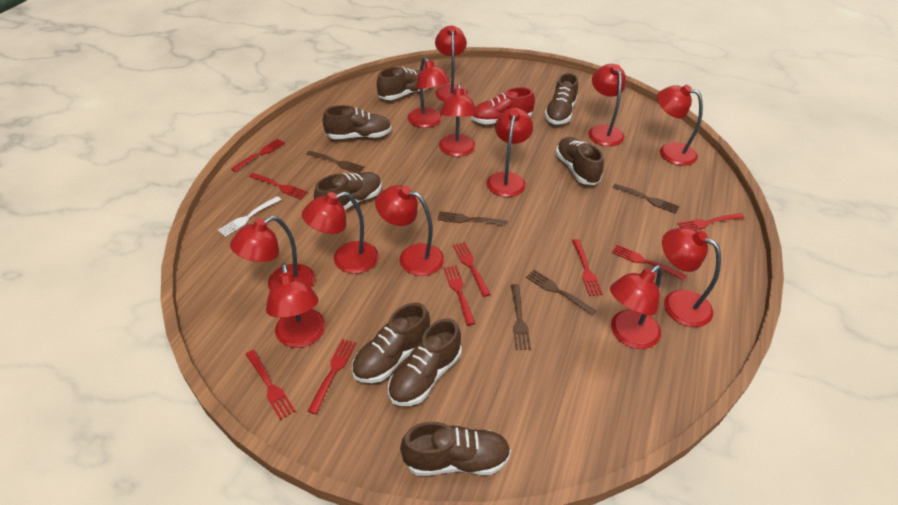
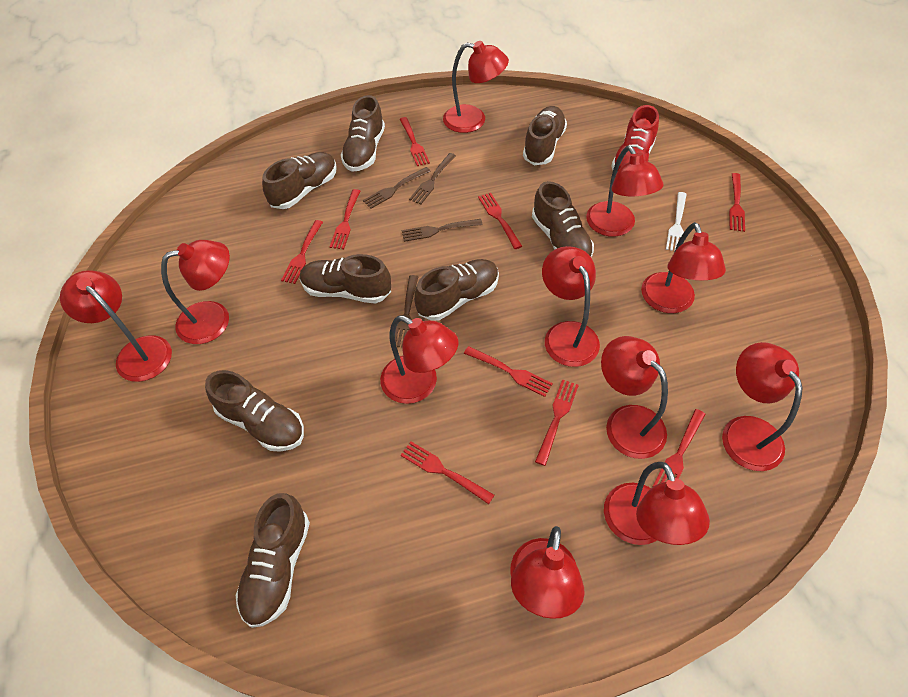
brown fork: [306,151,365,174] [437,211,508,226] [511,284,531,350] [526,270,597,316] [612,184,680,214] = 5 -> [363,167,431,209] [395,275,418,347] [402,219,483,242] [409,153,456,204] = 4
red lamp: [230,216,315,290] [266,263,325,348] [302,192,379,274] [375,185,444,276] [408,57,450,128] [435,25,468,102] [439,84,477,157] [487,108,533,197] [588,64,626,146] [610,265,662,349] [657,85,703,166] [662,227,721,327] = 12 -> [60,270,172,382] [161,240,230,344] [380,315,459,404] [443,41,509,133] [510,526,585,619] [542,246,600,367] [586,146,663,237] [601,336,668,459] [604,462,710,545] [641,222,726,313] [722,342,802,471] = 11

